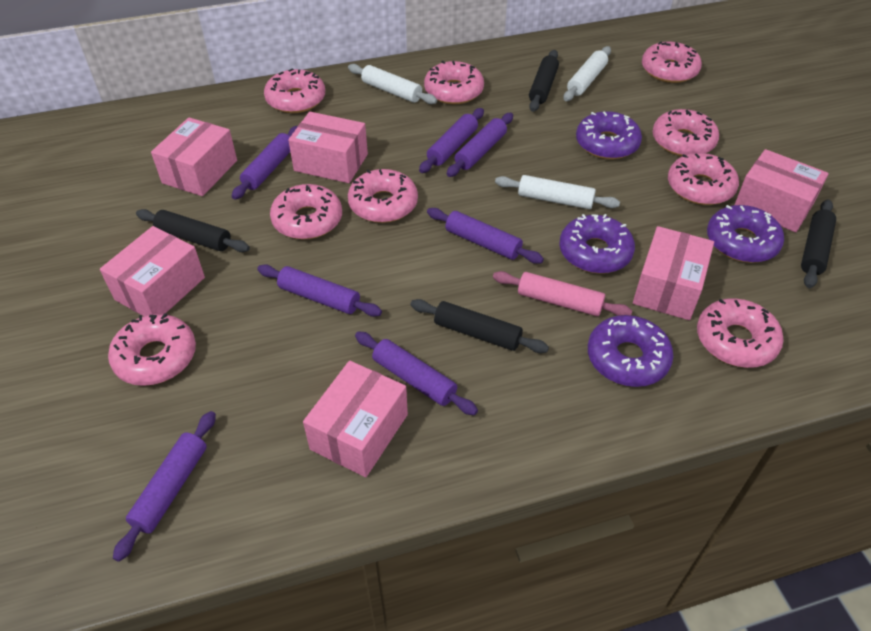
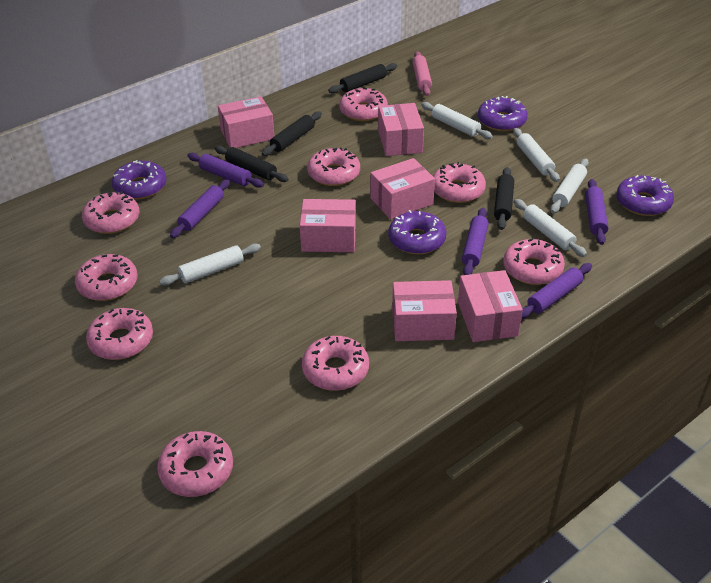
purple rolling pin: [113,411,216,562] [232,126,297,200] [257,264,382,317] [355,331,478,415] [419,108,484,173] [427,208,544,264] [447,113,513,177] = 7 -> [170,179,230,238] [187,152,264,188] [462,208,489,275] [521,263,592,319] [585,179,609,245] = 5
white rolling pin: [348,64,437,104] [495,175,620,209] [564,46,611,101] = 3 -> [159,244,261,285] [421,102,493,139] [513,128,560,182] [514,199,587,257] [550,159,589,213] = 5

